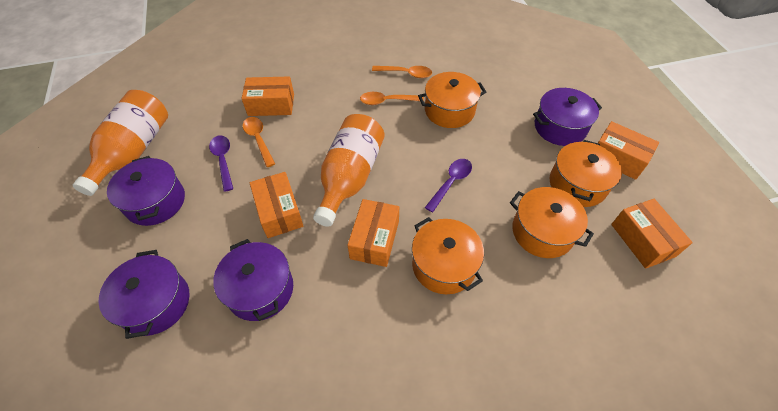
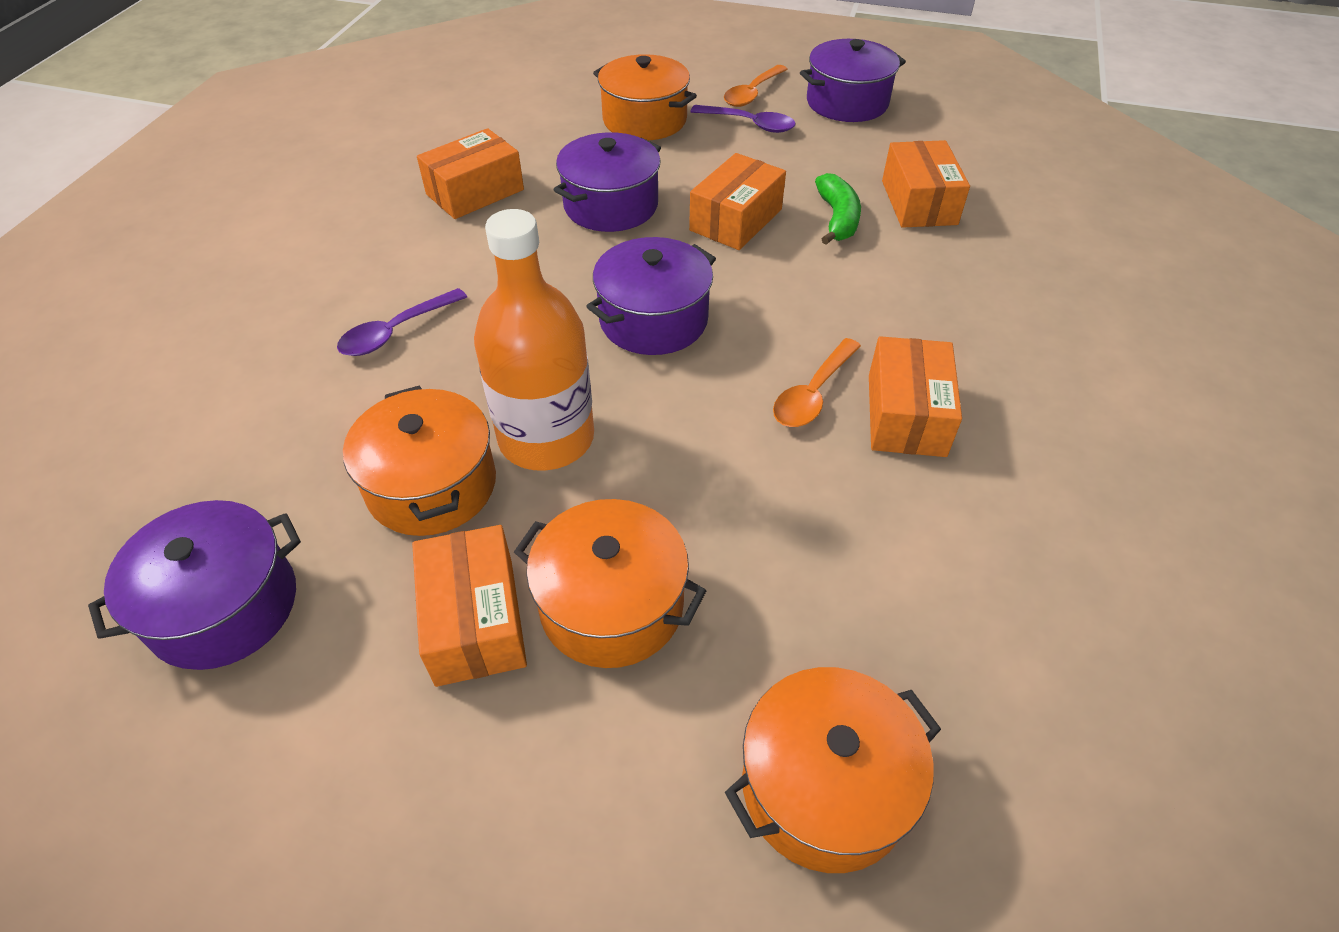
green banana: none = 0 -> [815,173,861,245] = 1
orange bottle: [73,90,168,196] [313,114,384,227] = 2 -> [474,209,594,471] = 1
orange spoon: [243,117,275,167] [360,92,424,105] [372,66,432,78] = 3 -> [724,65,788,107] [773,338,861,427] = 2

